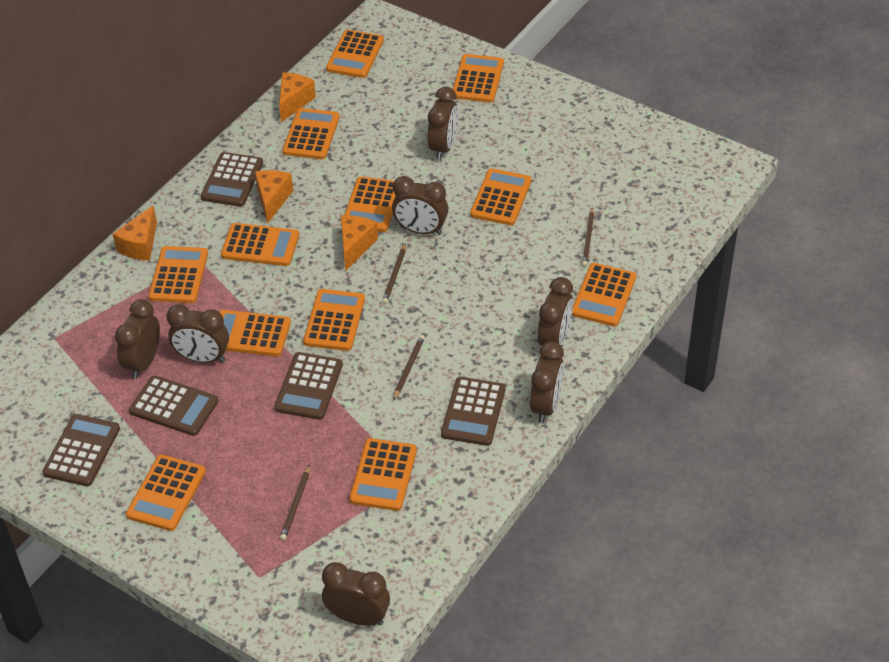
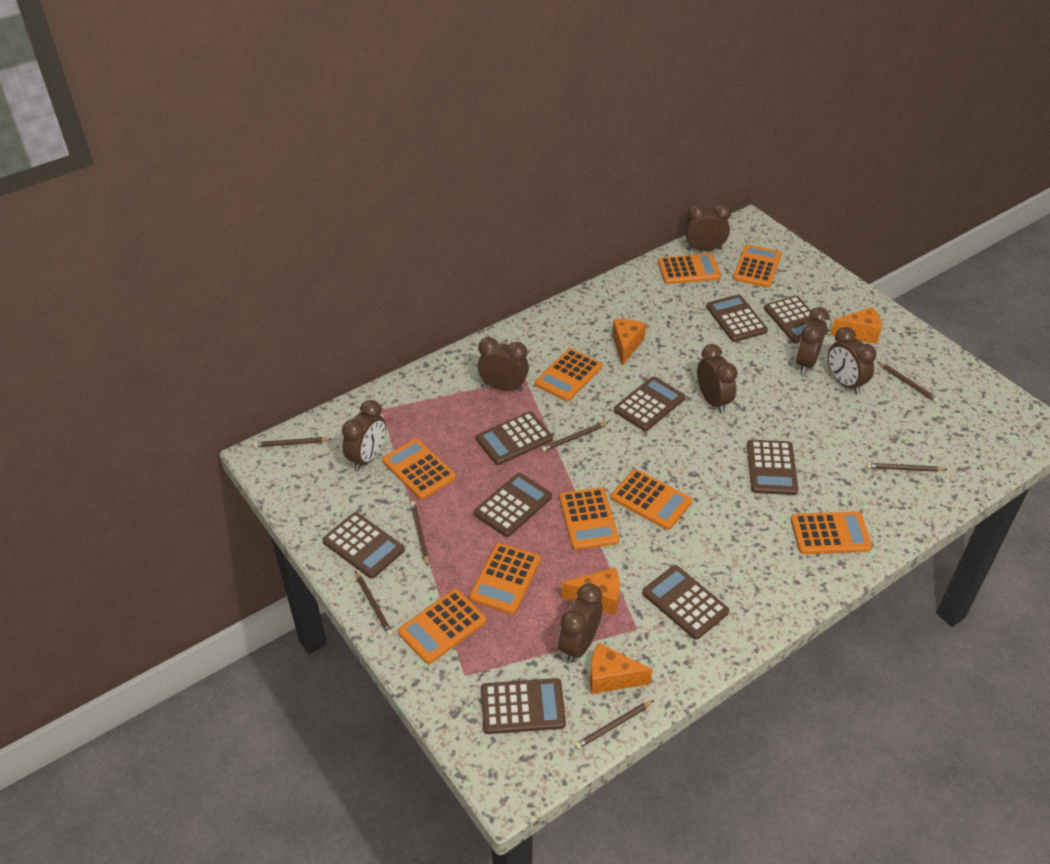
brown calculator: [42,414,120,486] [129,376,218,436] [201,152,263,207] [275,352,343,420] [441,377,506,446] = 5 -> [322,512,405,579] [474,473,552,537] [476,412,553,465] [481,678,566,734] [614,376,685,431] [642,565,729,640] [706,294,768,342] [747,440,798,495] [764,296,828,343] = 9
brown pencil: [280,465,310,540] [382,243,406,304] [393,335,425,401] [582,207,594,267] = 4 -> [254,437,331,447] [355,571,393,636] [410,501,429,566] [542,422,609,452] [575,700,654,749] [866,463,947,472] [877,361,939,402] = 7
orange calculator: [126,455,206,531] [148,246,208,303] [219,310,291,356] [221,223,299,266] [282,108,340,159] [303,289,365,351] [326,30,384,78] [344,176,396,232] [349,438,417,511] [453,54,504,103] [470,168,532,225] [572,263,636,327] = 12 -> [382,438,456,500] [398,589,487,664] [469,543,541,615] [535,348,602,401] [560,488,619,550] [611,469,692,530] [658,254,721,284] [733,244,782,288] [791,512,872,554] = 9

